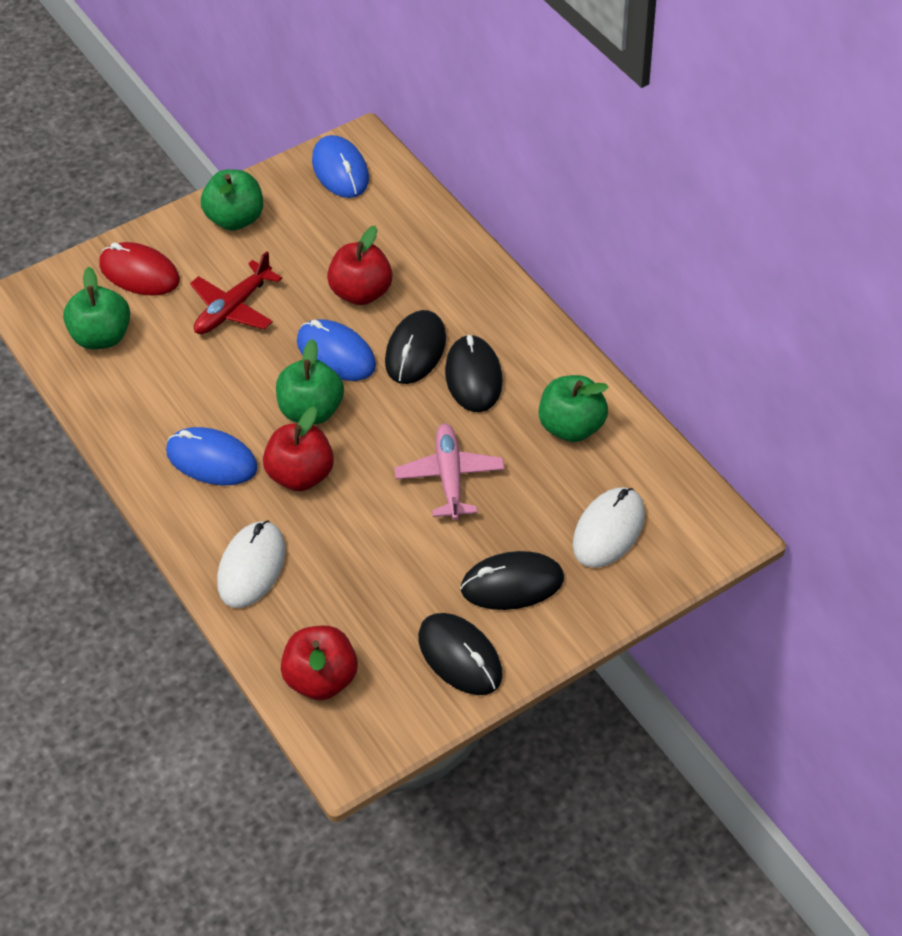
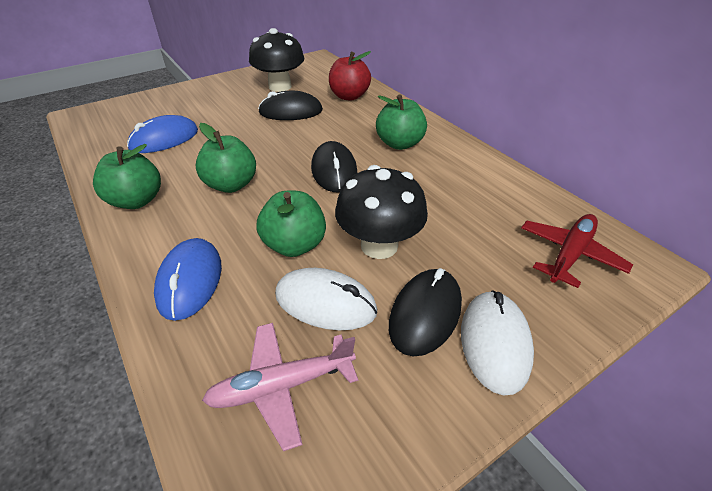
black mouse: [385,310,446,384] [418,613,503,695] [445,334,503,412] [460,551,564,610] = 4 -> [258,91,323,120] [311,141,358,192] [389,268,462,357] = 3
black mushroom: none = 0 -> [249,28,304,92] [335,165,428,259] = 2
blue mouse: [166,427,258,485] [297,319,376,381] [312,135,369,198] = 3 -> [127,115,198,153] [154,238,222,321] = 2
red apple: [263,407,334,491] [281,626,358,700] [327,226,393,305] = 3 -> [329,51,371,101] = 1
red mouse: [99,242,180,296] = 1 -> none = 0

